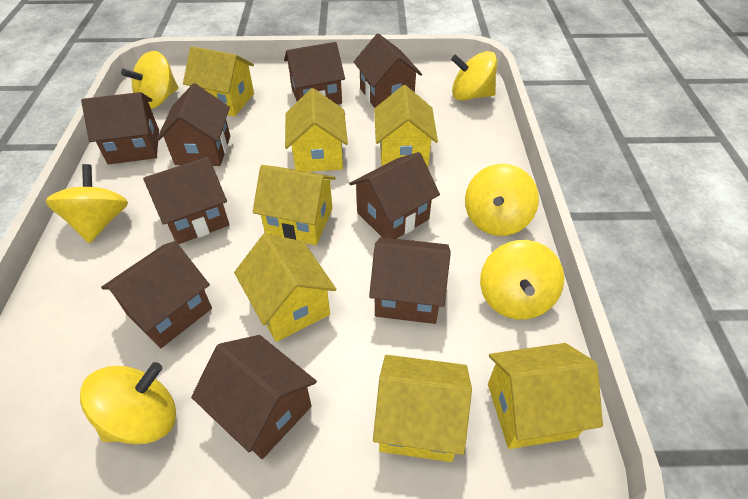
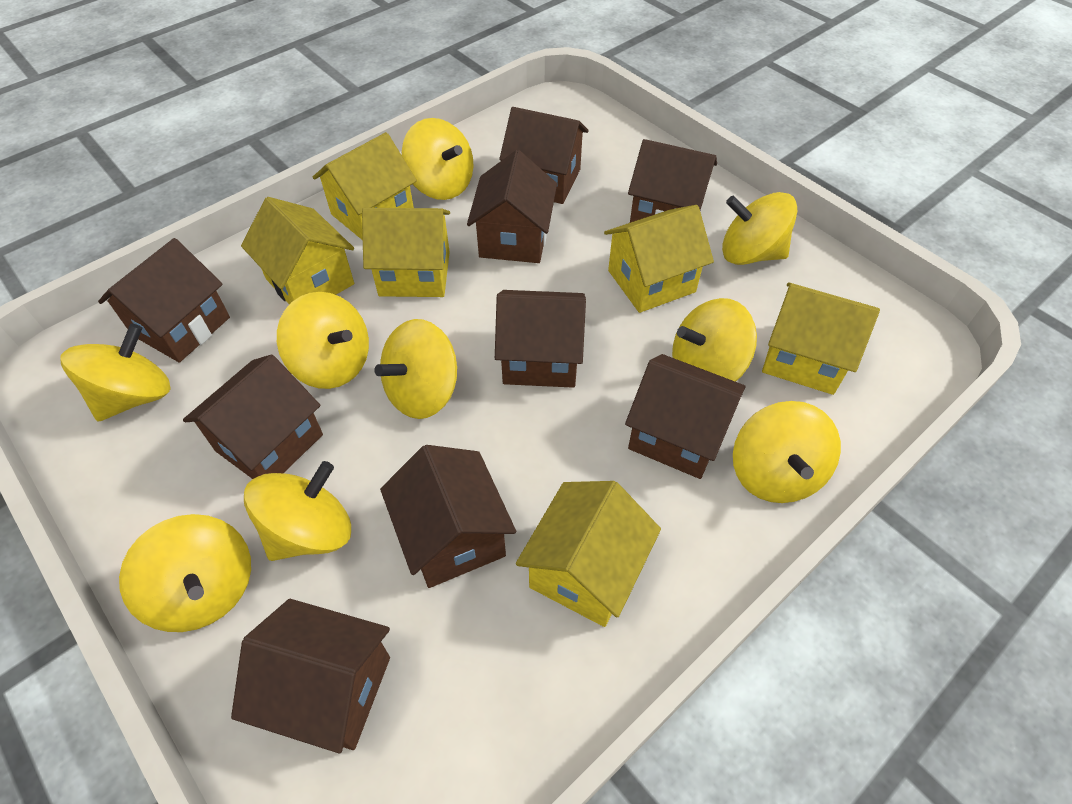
yellow house: [183,46,254,117] [234,233,336,342] [253,165,336,245] [285,88,348,172] [373,355,472,462] [374,85,438,167] [488,343,603,449] = 7 -> [241,197,354,304] [313,132,417,240] [362,208,450,297] [516,481,661,627] [604,205,714,313] [762,282,880,395] = 6
yellow spinning top: [45,164,128,243] [80,362,176,444] [121,51,179,109] [451,51,497,101] [465,164,539,236] [480,240,564,320] = 6 -> [60,324,171,421] [119,514,251,632] [244,461,351,561] [277,292,369,389] [374,319,457,419] [402,118,473,200] [672,298,757,382] [722,192,797,265] [733,401,841,503] = 9

